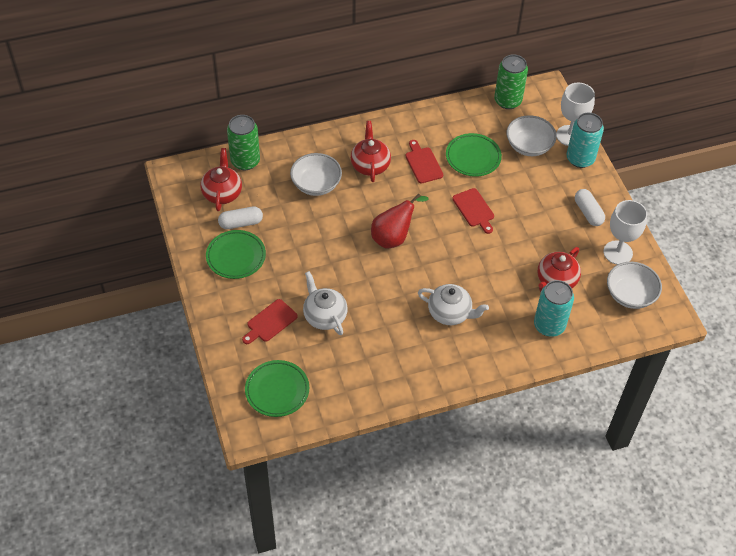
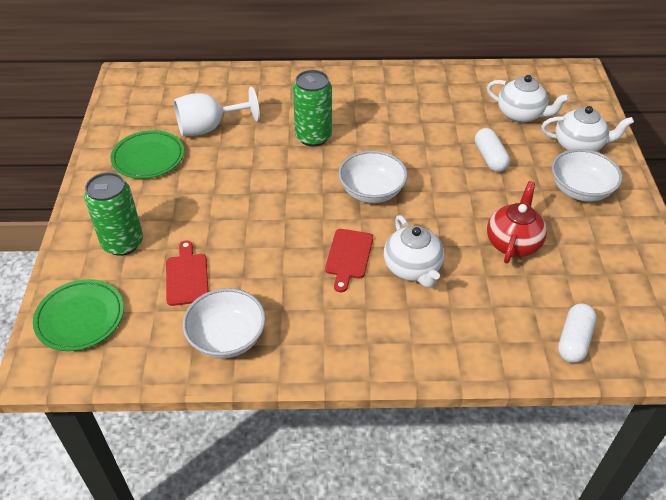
green plate: [206,230,266,279] [245,360,309,417] [446,133,502,177] = 3 -> [33,279,124,351] [110,130,184,179] = 2
red cutting board: [242,299,298,344] [406,140,443,183] [452,188,494,234] = 3 -> [166,240,208,306] [325,229,373,292] = 2
red pear: [371,193,429,249] = 1 -> none = 0
red teapot: [201,148,242,211] [351,121,391,182] [538,247,581,292] = 3 -> [487,181,547,263] = 1
turquoise can: [534,280,574,337] [567,113,604,168] = 2 -> none = 0
white goblet: [556,83,595,146] [603,200,647,265] = 2 -> [174,87,260,136] = 1
white teapot: [303,271,348,335] [418,284,489,325] = 2 -> [384,215,444,288] [487,75,570,123] [541,106,634,151] = 3

